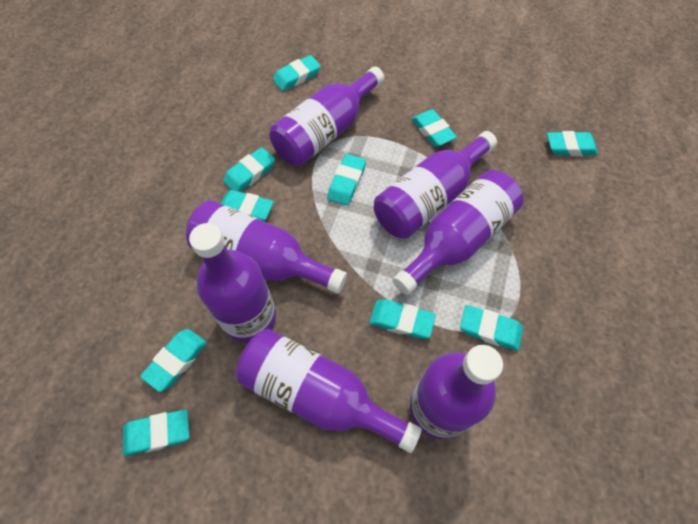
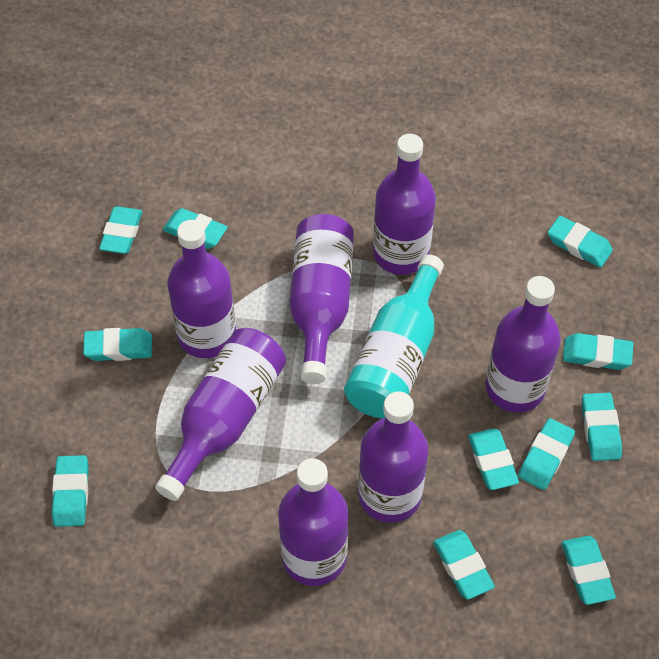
turquoise bottle: none = 0 -> [344,255,444,419] = 1
turquoise eraser: [123,409,189,456] [140,329,207,392] [221,190,274,221] [223,147,275,192] [273,55,321,91] [327,154,366,206] [369,299,436,339] [411,109,457,147] [460,305,523,351] [547,131,598,156] = 10 -> [52,455,89,527] [83,328,152,361] [99,207,142,254] [162,208,228,249] [433,530,495,599] [468,428,519,490] [518,418,575,490] [548,216,613,267] [561,536,616,605] [563,333,633,370] [582,393,622,461] = 11

